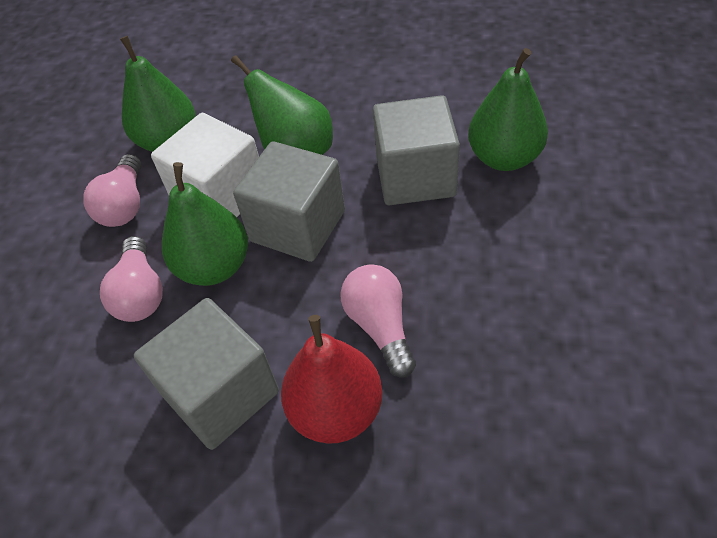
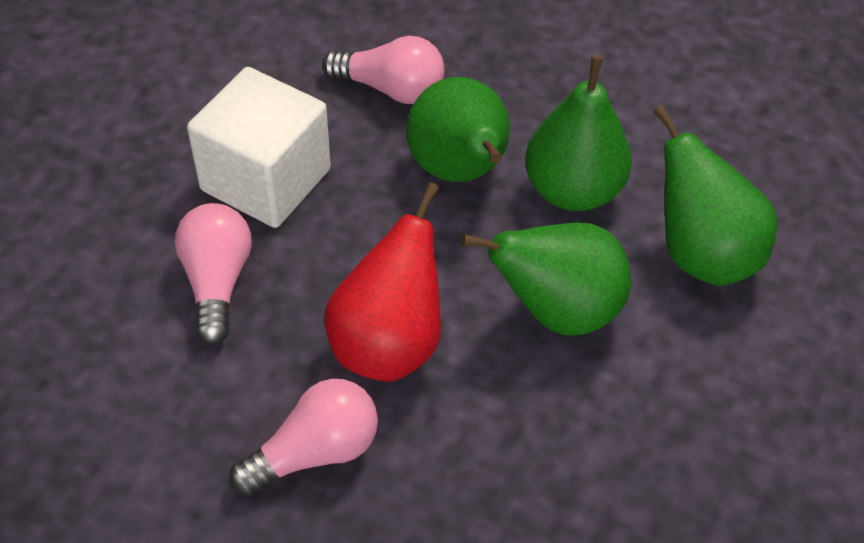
grey cube: [134,298,279,450] [233,141,345,262] [373,95,460,205] = 3 -> none = 0

